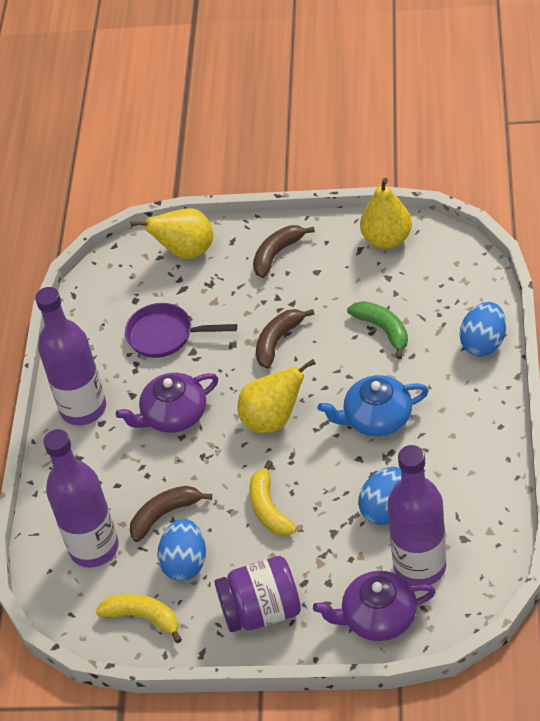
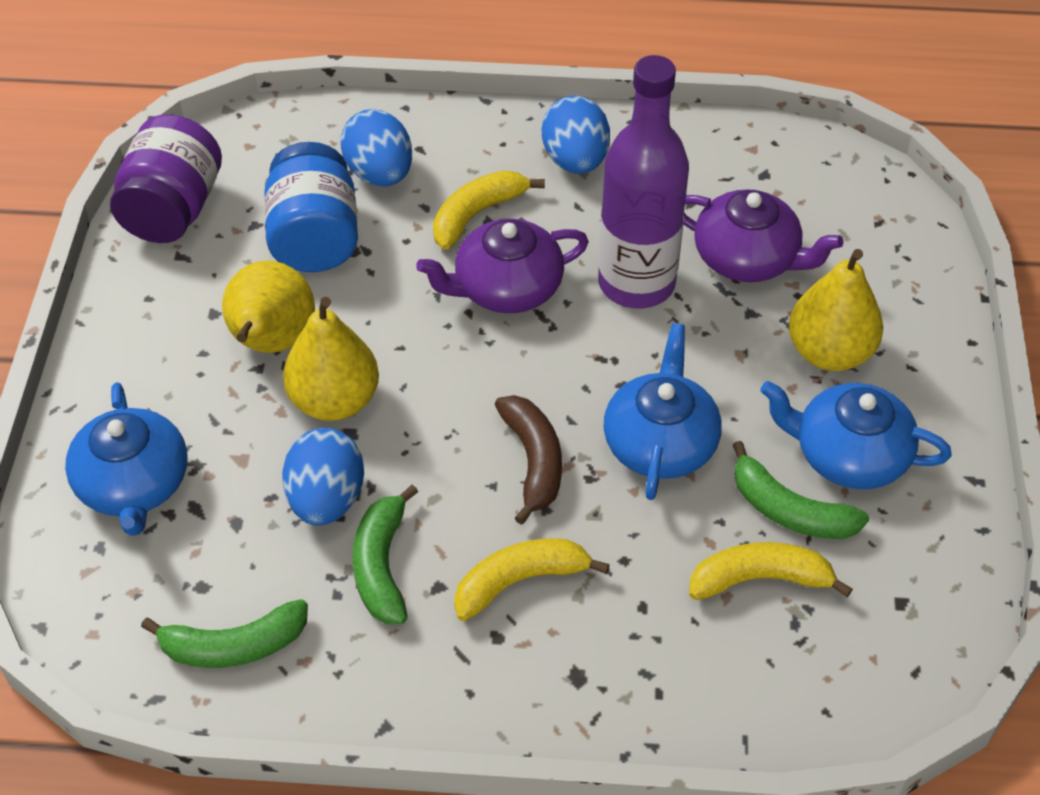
blue jar: none = 0 -> [264,142,358,272] = 1
blue teapot: [318,375,429,436] = 1 -> [65,382,187,536] [604,323,722,500] [760,381,952,489] = 3
brown banana: [130,486,212,542] [253,225,315,278] [256,309,314,369] = 3 -> [495,395,562,525] = 1
green banana: [347,301,408,359] = 1 -> [141,599,308,668] [352,485,418,624] [733,441,869,539] = 3
purple bottle: [35,287,106,425] [43,429,119,567] [387,445,446,585] = 3 -> [598,55,689,309] = 1
purple pan: [125,303,237,358] = 1 -> none = 0
yellow banana: [96,594,182,643] [250,460,297,536] = 2 -> [433,170,545,250] [454,538,610,621] [689,542,853,600] = 3

